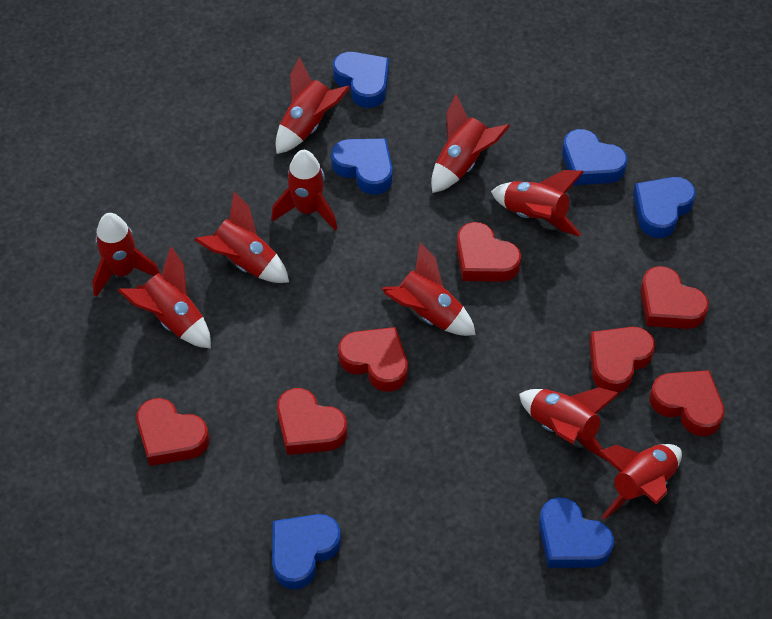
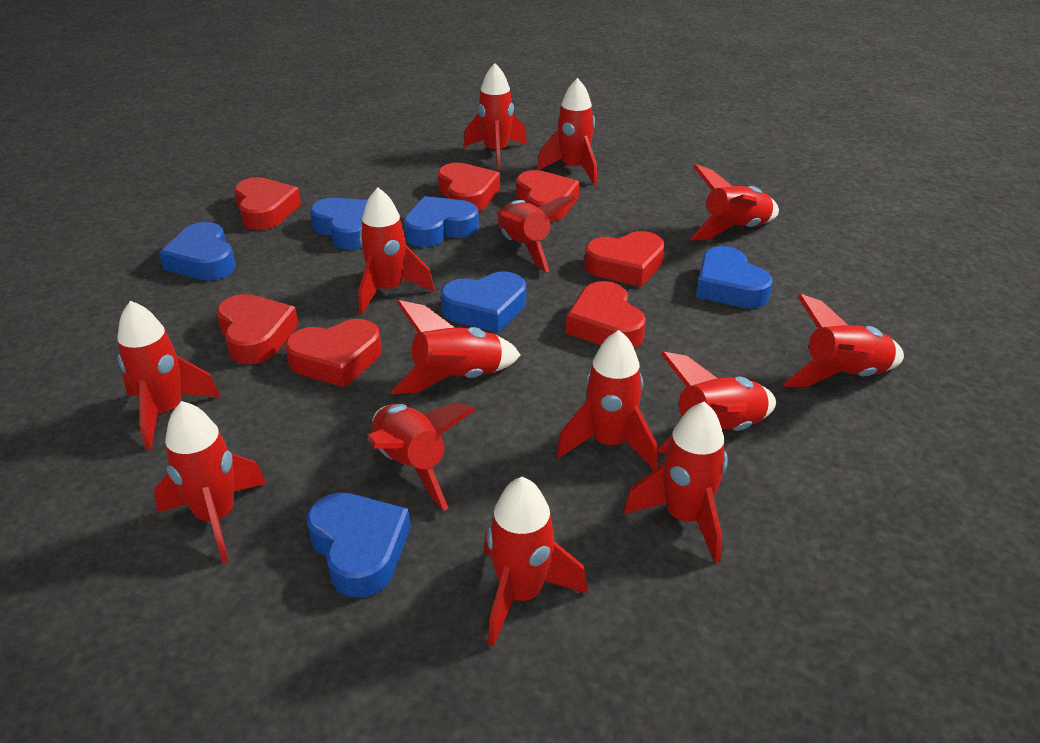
red rocket: [92,213,160,297] [118,247,211,348] [194,192,289,283] [271,150,337,231] [276,57,350,154] [382,243,476,336] [431,94,510,193] [491,170,584,237] [519,387,620,460] [599,444,682,519] = 10 -> [117,301,221,450] [154,401,266,563] [358,187,435,314] [367,402,475,511] [391,300,521,395] [464,63,527,170] [484,477,588,647] [496,196,576,272] [537,78,597,185] [556,330,658,470] [624,402,728,563] [657,352,776,453] [690,164,779,241] [783,294,904,387] = 14

